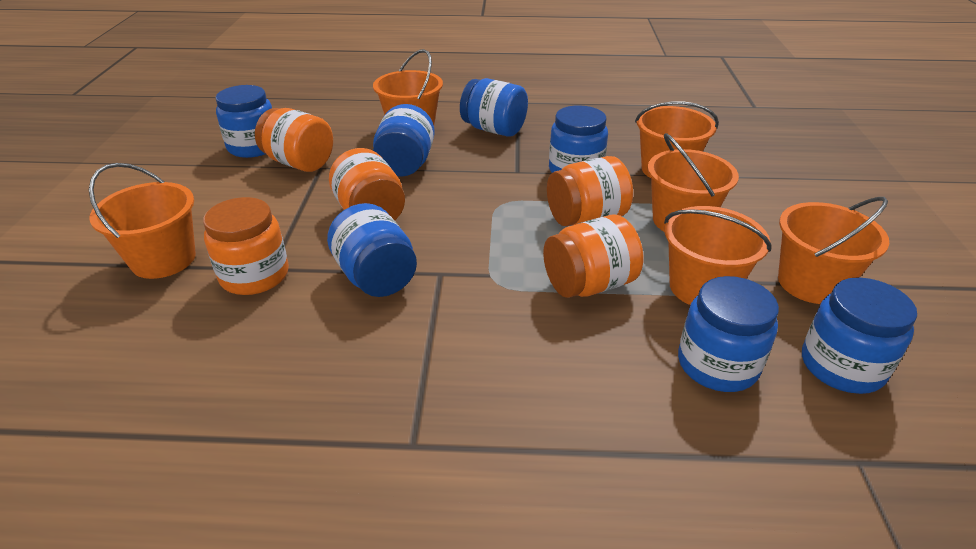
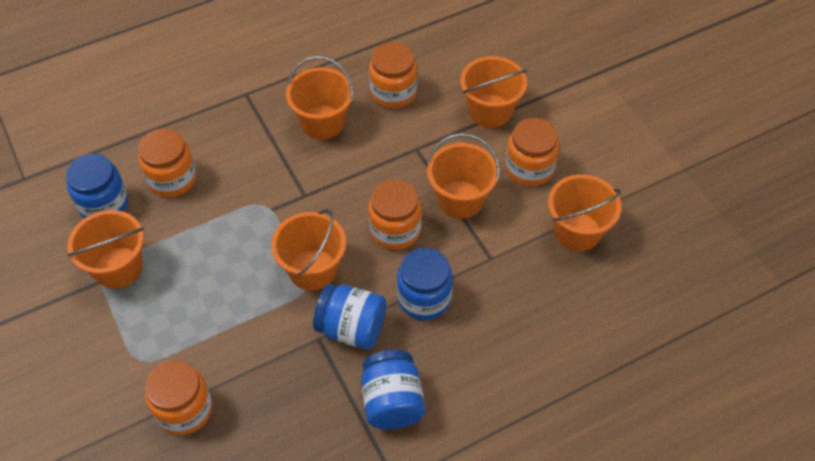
blue jar: [216,85,272,158] [327,203,417,297] [373,104,435,176] [460,78,528,137] [549,105,608,173] [678,276,779,392] [802,277,917,394] = 7 -> [66,154,128,219] [313,284,386,350] [361,350,425,430] [397,248,453,320] = 4

